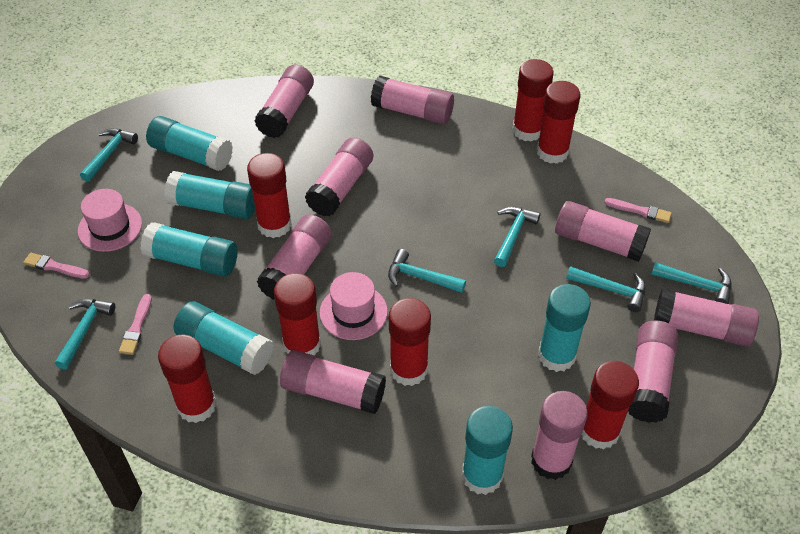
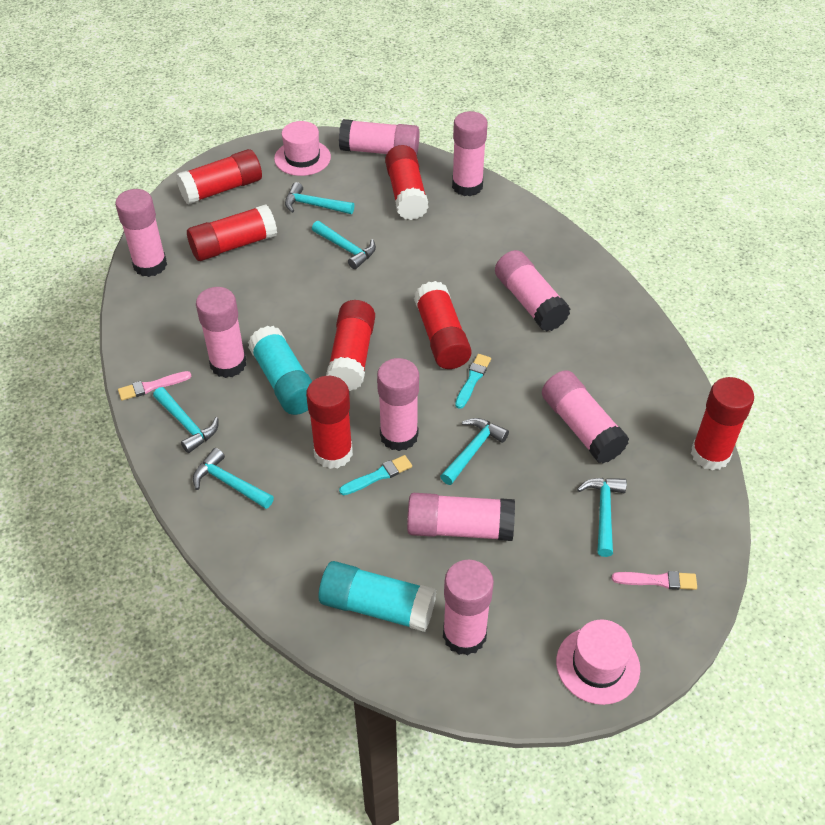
pink brush: [23,253,90,279] [119,294,152,355] [604,198,672,223] = 3 -> [118,371,191,401] [612,571,697,590] = 2
turquoise brush: none = 0 -> [339,455,412,495] [455,354,491,409] = 2
turquoise glue stick: [140,222,238,277] [146,116,233,171] [164,171,255,219] [174,301,274,375] [462,406,513,495] [538,284,591,372] = 6 -> [248,326,312,415] [318,561,436,632] = 2

